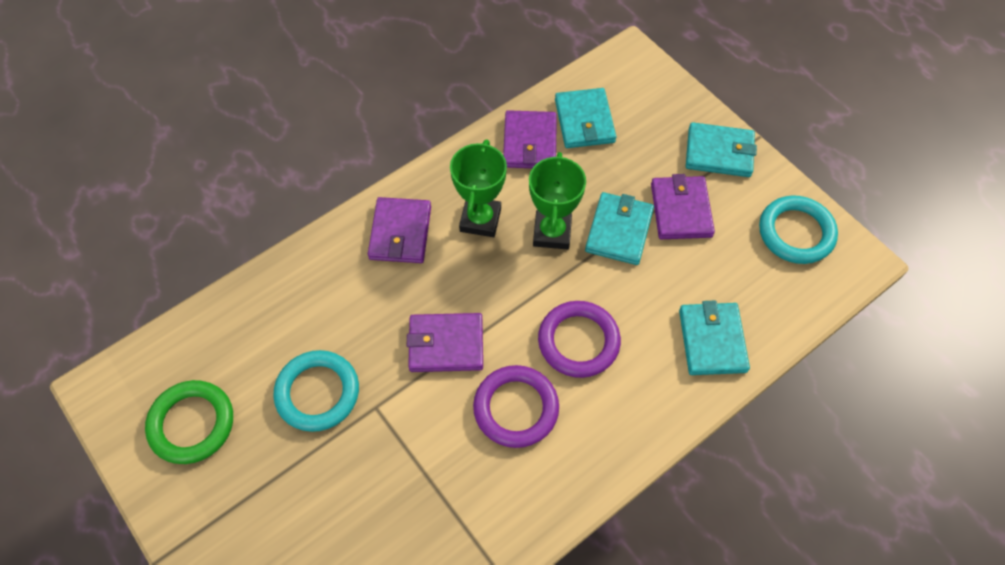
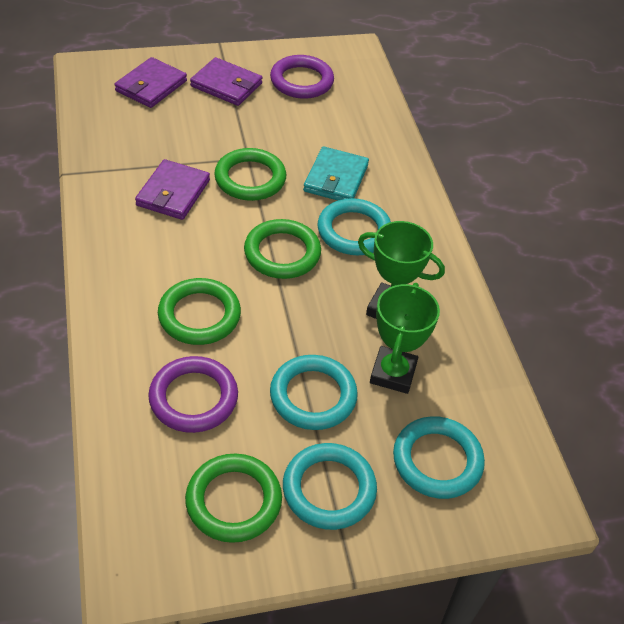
green ring: [145,380,233,464] = 1 -> [158,278,241,345] [185,453,282,543] [214,148,286,201] [244,219,321,279] = 4
purple wallet: [368,197,431,263] [407,313,483,372] [503,110,557,168] [651,174,715,239] = 4 -> [114,57,187,108] [135,159,210,220] [190,57,262,106] = 3
turquoise ring: [273,350,359,432] [759,195,838,264] = 2 -> [270,355,358,430] [283,443,377,530] [318,198,391,255] [393,416,485,499] = 4
turquoise wallet: [555,88,616,148] [585,192,654,265] [679,300,750,375] [686,122,757,177] = 4 -> [303,146,369,200] = 1

